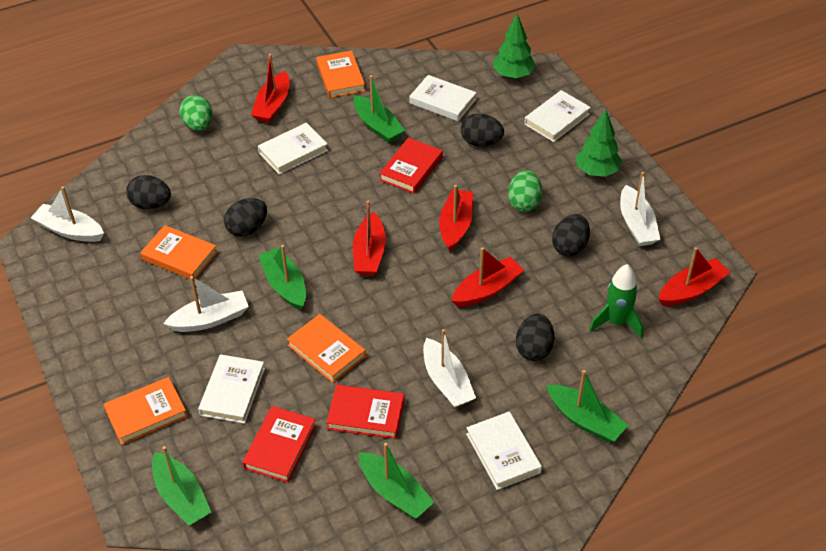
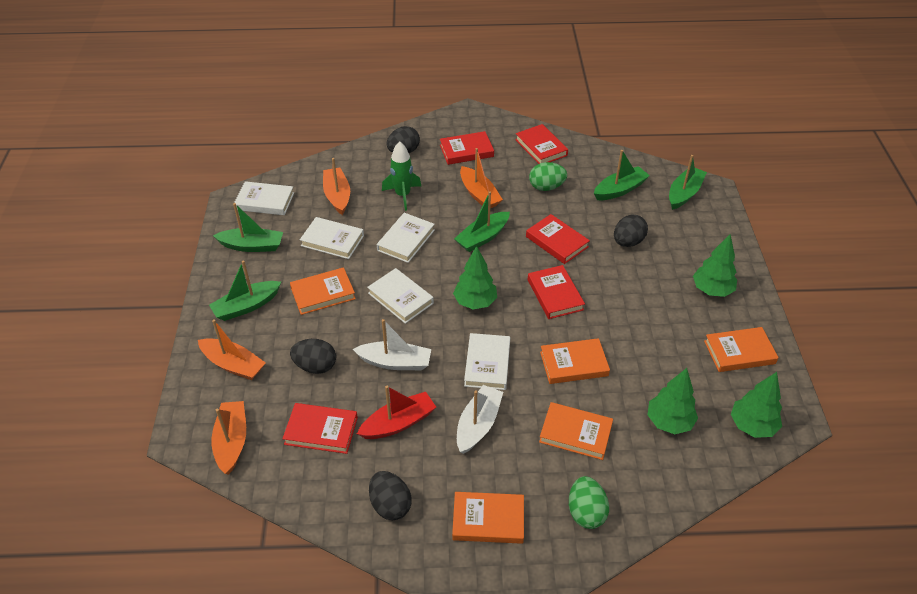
black egg: [126,175,171,209] [224,198,267,237] [461,114,504,147] [516,313,554,361] [552,214,590,256] = 5 -> [290,339,336,374] [369,471,412,520] [386,126,420,153] [614,215,648,247] = 4
green tree: [493,13,536,79] [576,110,622,177] = 2 -> [453,246,497,309] [648,368,698,434] [693,234,737,297] [731,372,782,438] = 4
orange boat: none = 0 -> [198,319,266,380] [211,401,246,475] [323,158,350,215] [460,148,503,208] = 4
orange book: [103,377,188,445] [140,225,218,280] [287,314,366,383] [316,51,365,98] = 4 -> [290,267,356,315] [452,492,524,544] [539,402,613,460] [540,338,610,384] [704,327,779,372] = 5
red boat: [251,54,289,123] [353,200,386,276] [439,185,473,251] [451,247,524,307] [658,247,730,306] = 5 -> [357,386,436,439] = 1
red book: [242,406,316,483] [326,385,404,439] [379,138,443,194] = 3 -> [282,403,358,454] [440,131,494,165] [515,124,568,164] [526,214,590,264] [528,265,585,319] = 5
white boat: [31,186,104,242] [163,276,249,332] [423,329,476,408] [620,172,661,246] = 4 -> [353,319,431,370] [457,385,503,454] = 2

